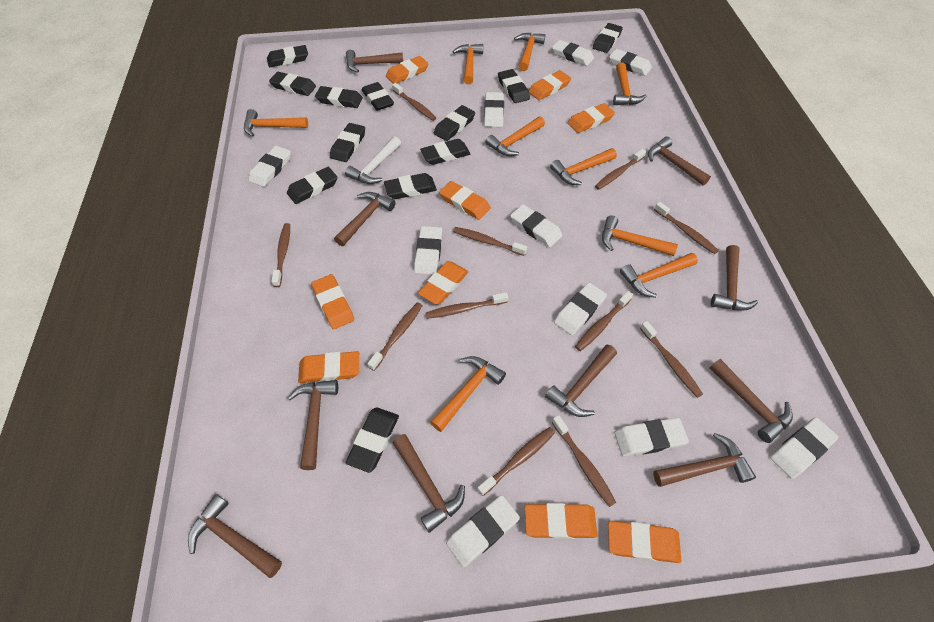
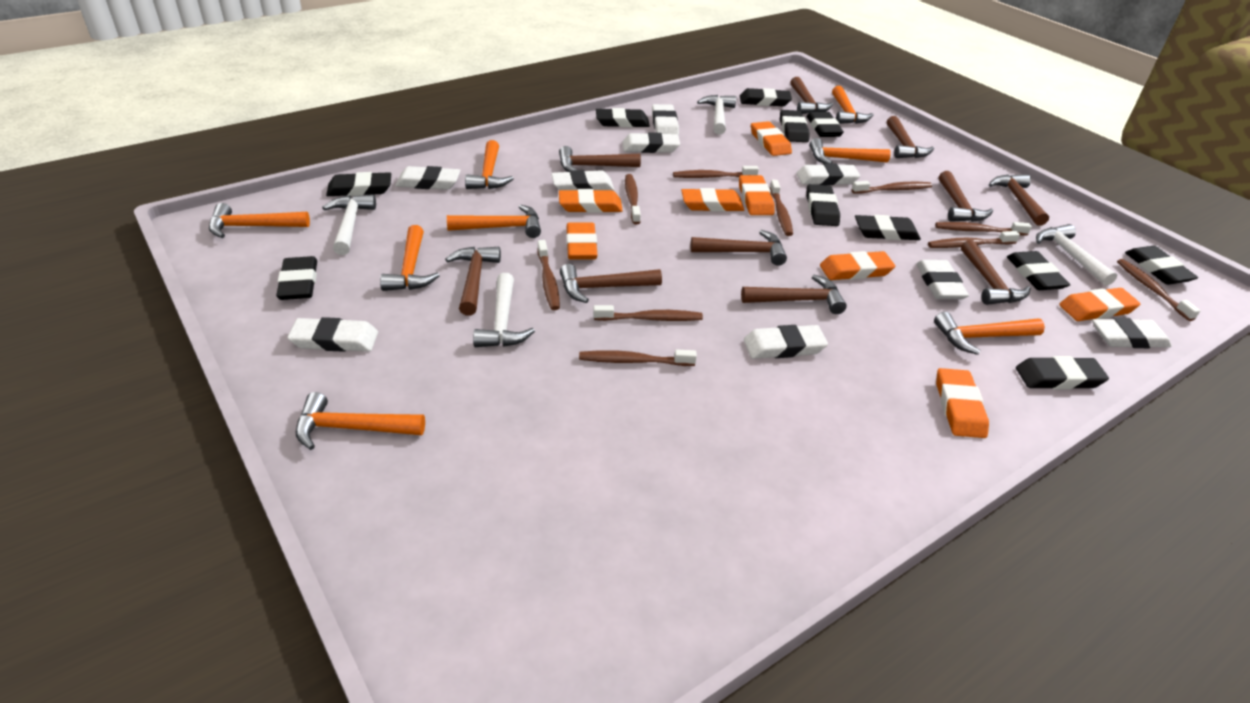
black eraser: [267,45,308,67] [269,72,316,96] [287,167,338,204] [315,86,363,108] [330,123,365,162] [346,407,399,473] [361,82,394,111] [384,173,437,199] [420,139,471,165] [434,105,475,141] [498,69,530,103] [593,23,623,53] = 12 -> [276,256,317,300] [326,172,391,196] [596,108,650,127] [740,88,792,106] [780,110,810,142] [806,112,844,137] [806,184,840,226] [855,215,921,240] [1007,251,1070,290] [1016,356,1109,389] [1125,246,1198,285] = 11
brown toothbrush: [271,223,290,287] [367,302,423,371] [392,83,436,121] [426,292,508,319] [453,227,527,256] [477,427,555,496] [552,415,616,507] [575,291,633,351] [595,149,646,190] [640,321,703,398] [654,202,719,254] = 11 -> [537,240,560,310] [579,349,697,366] [593,305,703,321] [625,174,641,224] [673,166,759,178] [770,180,793,236] [852,181,932,194] [928,231,1020,248] [935,222,1032,236] [1117,259,1200,321] = 10
orange eraser: [298,351,359,383] [311,274,354,330] [386,56,428,84] [418,261,468,304] [439,181,491,220] [525,503,598,539] [529,70,571,100] [568,103,615,133] [608,521,681,563] = 9 -> [559,189,623,213] [566,223,597,260] [681,188,744,212] [739,175,775,215] [751,121,792,156] [820,251,895,280] [936,368,989,438] [1059,288,1140,321] = 8
orange hammer: [244,109,308,137] [430,356,506,432] [452,44,483,84] [486,116,545,156] [514,33,545,71] [550,148,617,185] [602,216,678,256] [613,62,647,105] [620,253,698,298] = 9 -> [209,203,310,238] [295,392,425,450] [380,225,440,291] [447,205,541,238] [465,140,514,189] [809,138,891,164] [832,86,874,124] [934,312,1045,355] = 8
white eraser: [249,146,291,187] [414,226,442,275] [446,495,520,567] [484,92,504,127] [510,204,562,247] [552,40,594,66] [554,283,607,336] [609,49,652,76] [614,418,689,457] [770,417,838,479] = 10 -> [288,317,378,352] [395,166,460,190] [551,170,614,191] [623,132,680,153] [652,104,679,135] [744,325,828,359] [797,163,860,185] [916,260,969,299] [1092,318,1172,348] = 9
white hammer: [345,136,401,184] = 1 -> [322,195,376,255] [473,273,535,347] [697,95,736,135] [1036,224,1117,286] = 4

